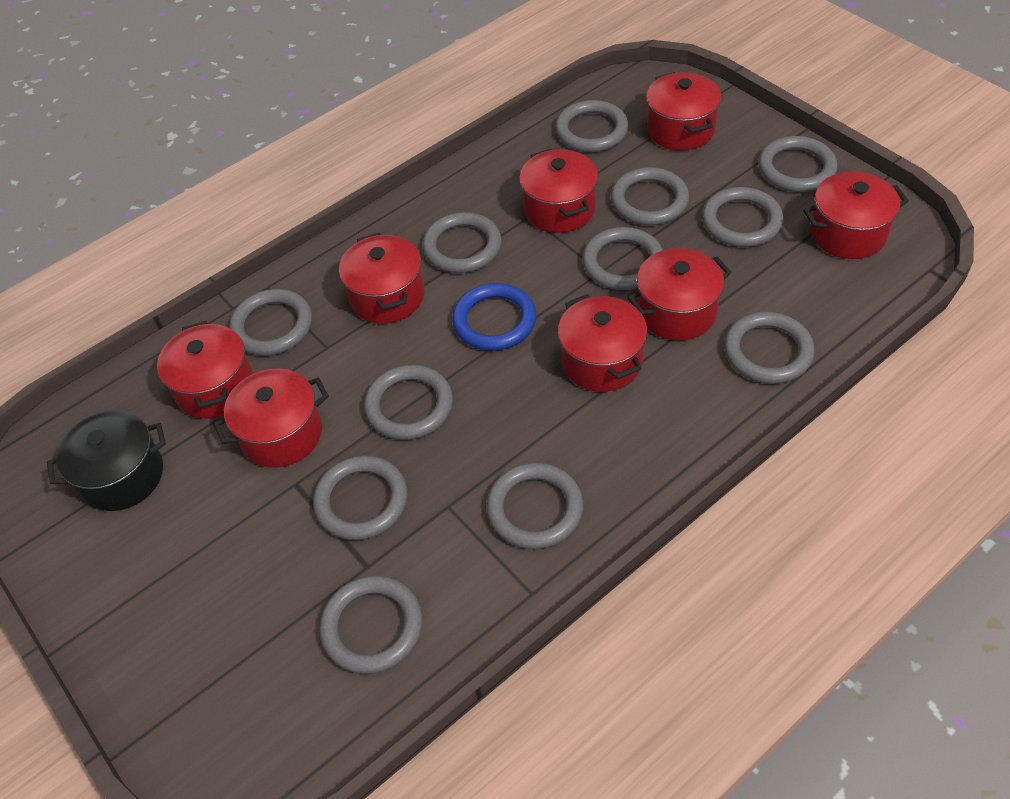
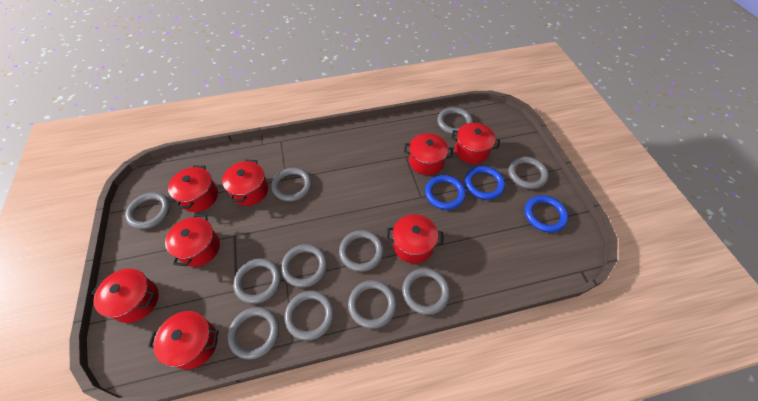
black pot: [47,410,166,511] = 1 -> none = 0
blue ring: [452,283,537,351] = 1 -> [425,175,466,210] [465,166,505,200] [525,195,568,233] = 3
grey ring: [229,289,312,356] [313,456,408,540] [319,575,422,674] [364,365,453,440] [422,212,501,273] [486,463,583,549] [555,100,629,152] [582,227,663,290] [611,167,689,225] [702,187,783,247] [724,312,815,384] [758,136,837,192] = 12 -> [125,192,170,229] [228,307,279,359] [233,258,281,304] [271,168,312,201] [281,244,327,288] [284,290,334,341] [339,230,384,272] [348,280,397,329] [402,268,450,315] [437,107,473,135] [508,157,549,189] = 11

